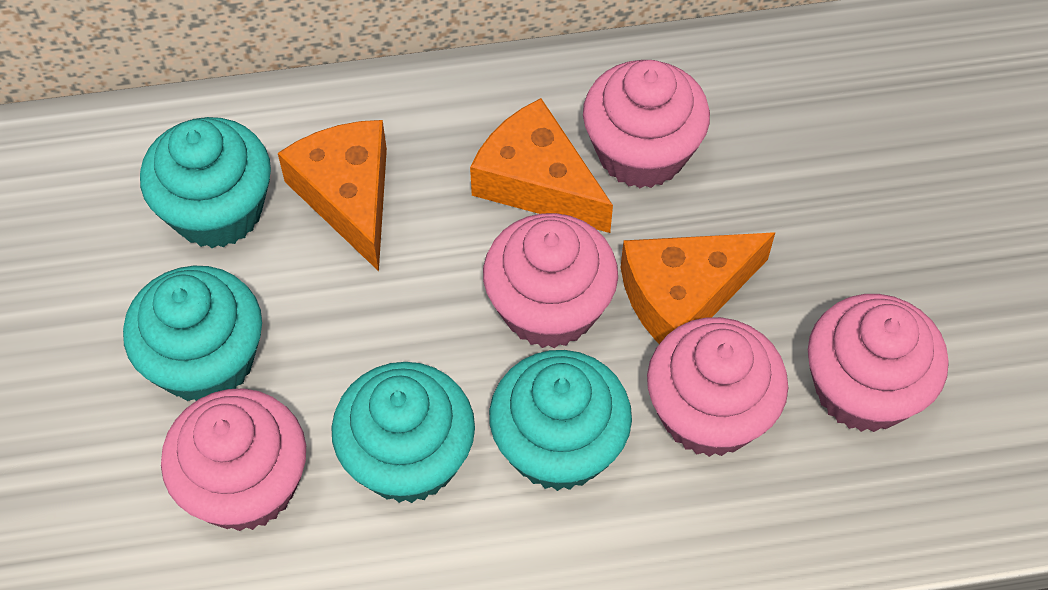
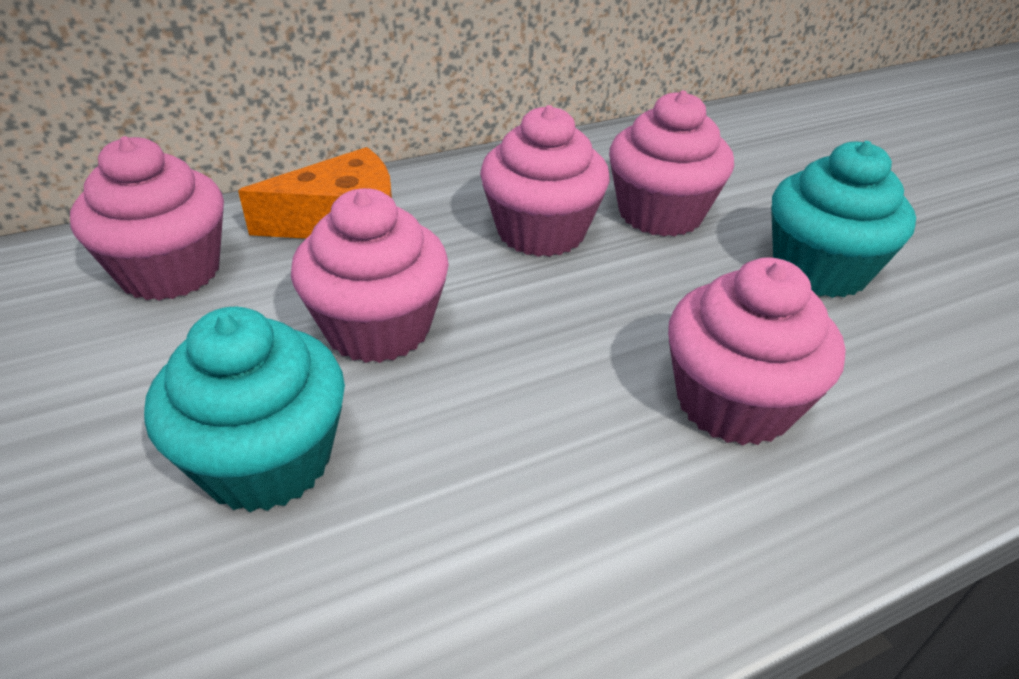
orange cheese: [278,120,387,271] [470,98,613,233] [621,232,775,344] = 3 -> [238,147,392,239] = 1
turquoise cupcake: [123,266,262,401] [140,117,271,248] [331,362,475,503] [489,350,632,491] = 4 -> [144,307,345,512] [771,141,916,298] = 2

